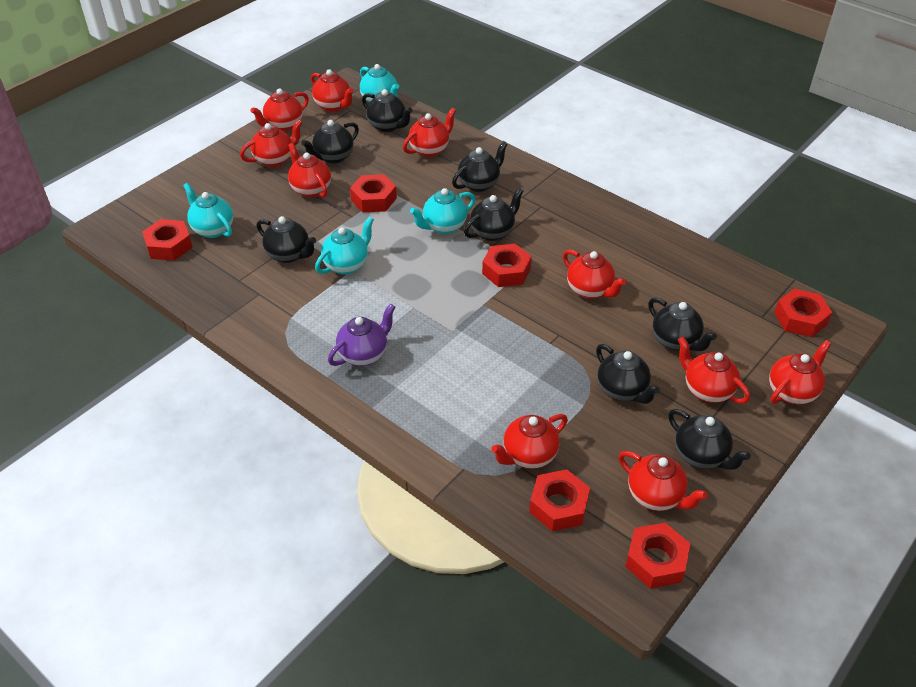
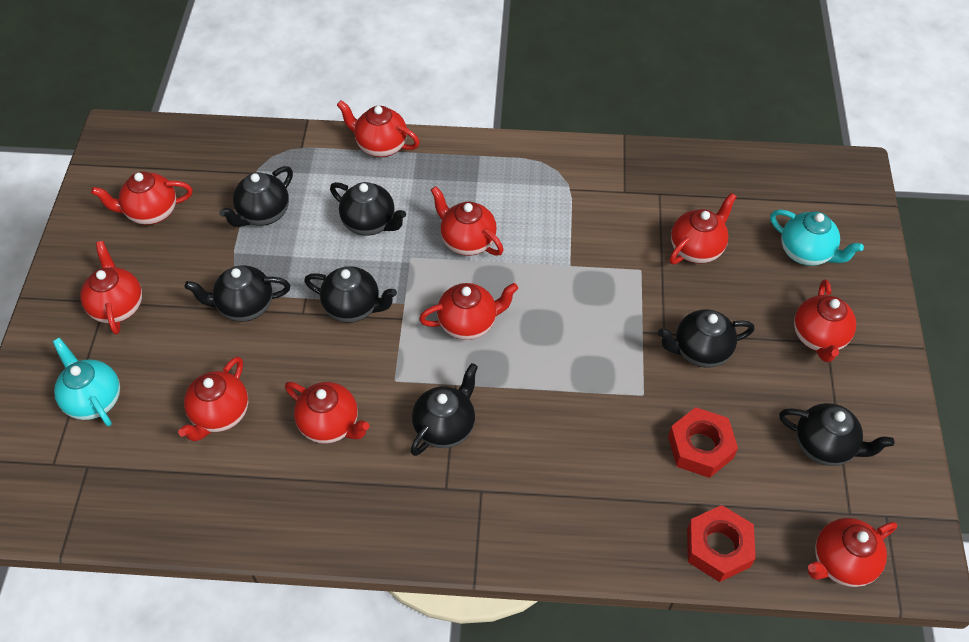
black teapot: [256,216,316,263] [301,120,359,164] [362,89,413,132] [452,141,508,192] [464,187,524,241] [596,344,660,404] [648,298,717,351] [668,409,751,470] = 8 -> [185,265,290,322] [219,166,293,227] [304,266,397,323] [330,182,406,236] [411,363,478,456] [658,309,755,368] [779,403,895,466] = 7
purple teapot: [328,304,395,366] = 1 -> none = 0
red nut: [142,219,193,261] [350,174,397,212] [482,244,532,287] [529,469,590,531] [625,523,691,589] [774,289,832,337] = 6 -> [668,407,738,478] [687,505,756,582] = 2
turquoise teapot: [183,183,233,238] [315,217,374,274] [360,64,399,103] [410,188,476,234] = 4 -> [52,337,120,426] [770,209,864,266] = 2

